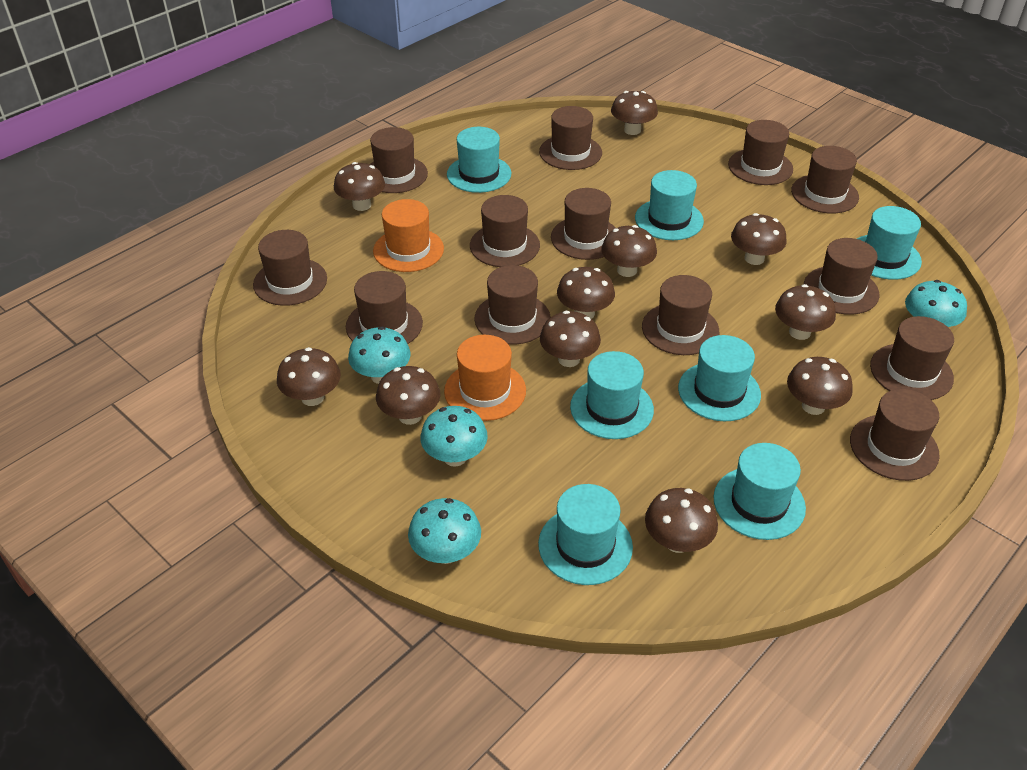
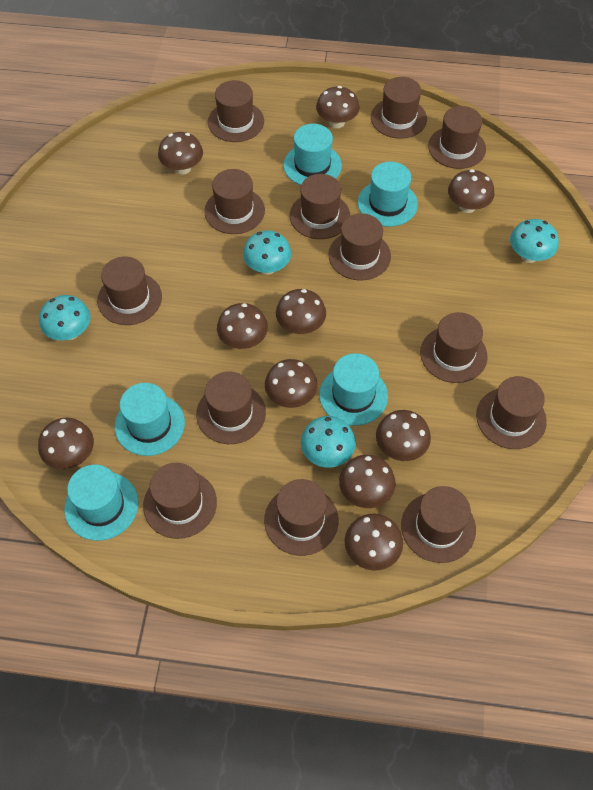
brown mushroom: [277,347,341,406] [334,162,385,211] [376,366,440,425] [540,311,601,367] [557,267,615,319] [601,225,657,277] [611,91,658,135] [645,488,718,553] [731,213,787,265] [775,284,836,340] [787,357,853,415] = 11 -> [38,418,94,469] [158,132,203,175] [217,303,268,349] [265,359,318,408] [276,289,326,334] [316,86,360,128] [339,455,396,508] [344,514,403,571] [376,410,431,461] [448,169,494,213] = 10
orange hat: [373,199,444,272] [444,335,526,421] = 2 -> none = 0
turquoise hat: [447,127,511,193] [538,484,633,585] [570,351,654,439] [635,170,704,240] [678,335,761,421] [713,443,806,540] [857,206,922,280] = 7 -> [64,465,139,541] [115,383,185,456] [283,124,342,185] [319,353,388,426] [358,162,418,227] = 5

